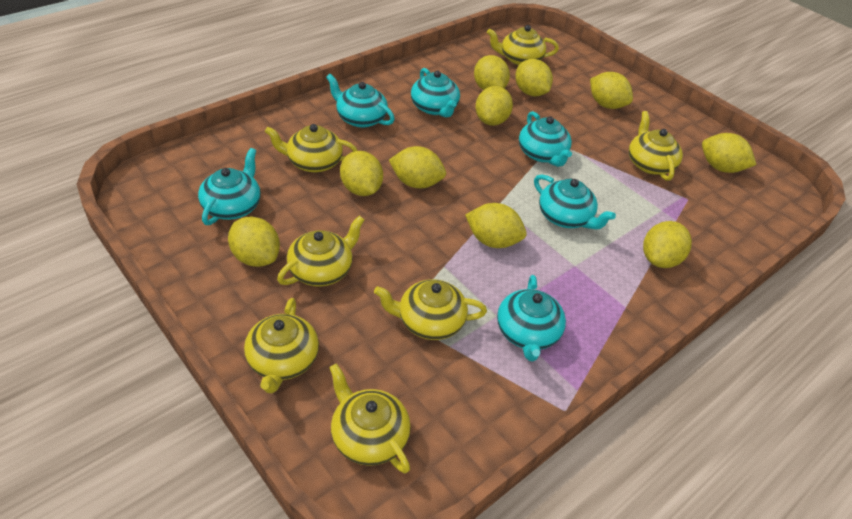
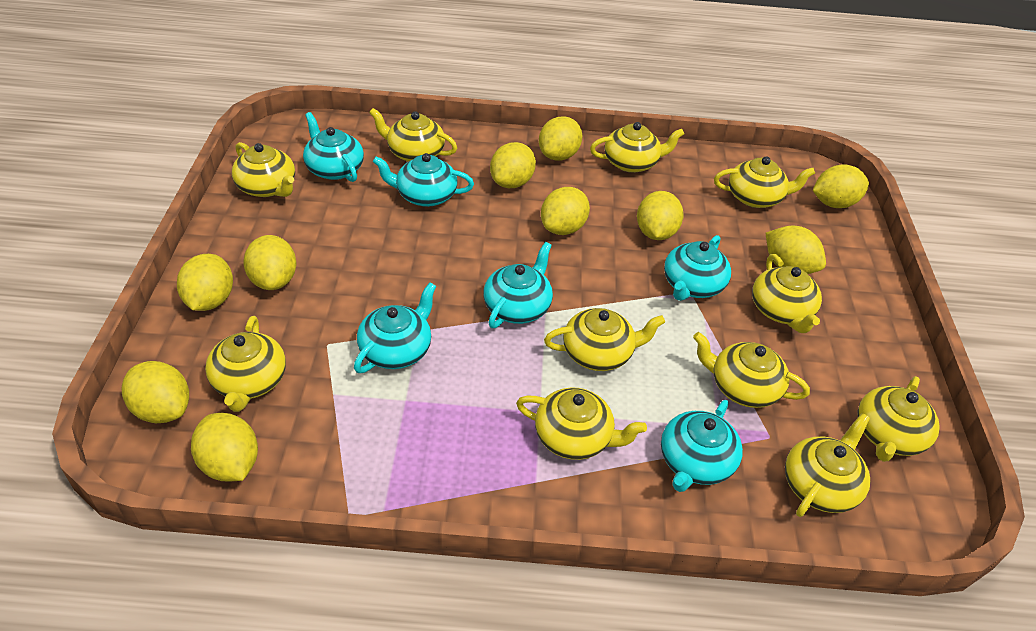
yellow teapot: [244,298,319,393] [265,124,357,172] [277,216,364,287] [329,363,411,473] [374,279,487,340] [487,25,559,66] [629,111,683,181] = 7 -> [205,316,286,412] [232,142,295,197] [369,108,457,162] [516,387,647,460] [544,308,665,371] [590,122,684,173] [693,332,810,408] [714,156,815,208] [752,254,822,333] [785,413,870,517] [857,376,940,462] = 11

